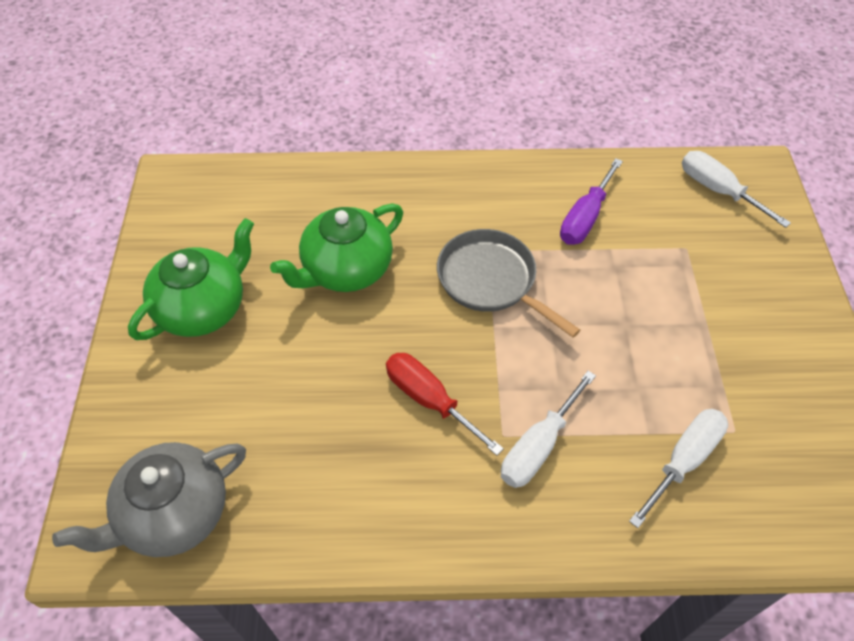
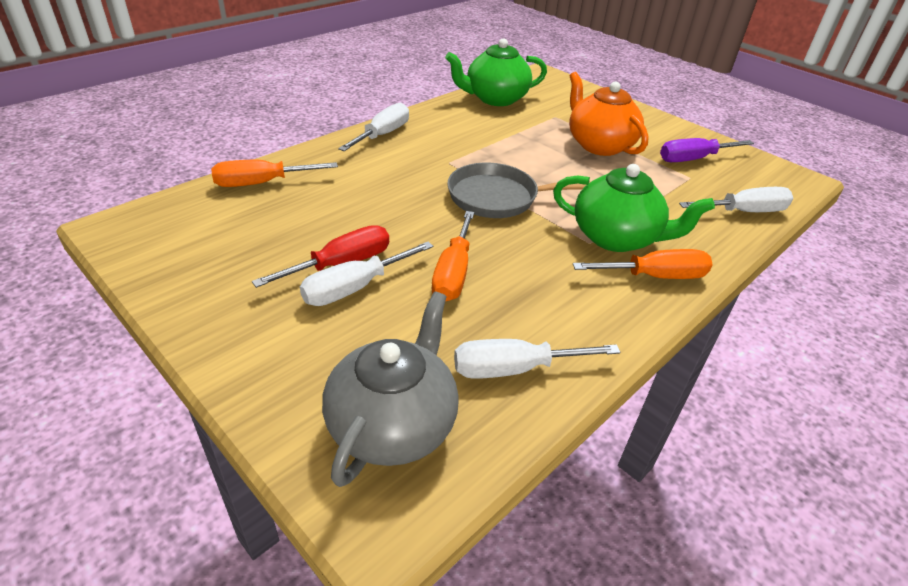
orange screwdriver: none = 0 -> [211,160,338,187] [432,211,474,302] [573,249,713,279] = 3
orange teapot: none = 0 -> [569,72,649,156] = 1
white screwdriver: [501,371,596,488] [629,409,728,528] [682,151,791,228] = 3 -> [300,242,434,306] [338,103,409,151] [454,339,621,379] [679,187,793,212] = 4

